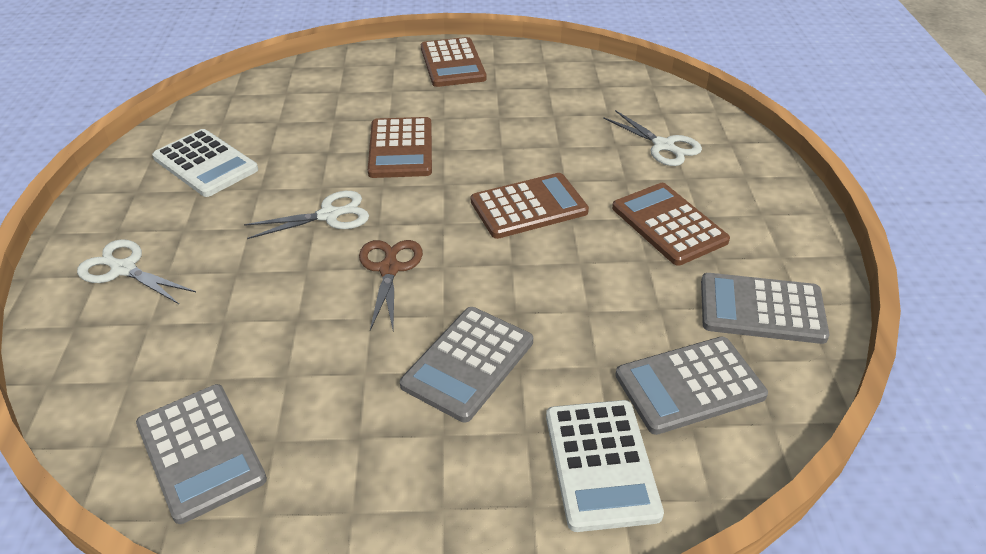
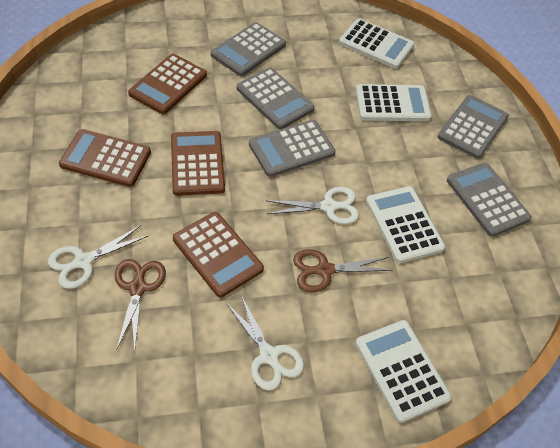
brown scissors: [359,240,423,331] = 1 -> [115,259,166,353] [293,249,392,292] = 2
grey calculator: [136,384,267,524] [400,307,533,422] [615,337,768,435] [701,273,829,344] = 4 -> [211,22,286,76] [236,67,315,129] [249,120,336,177] [438,95,509,159] [447,162,532,237] = 5
white calculator: [152,129,258,197] [546,400,664,532] = 2 -> [339,18,415,69] [355,320,452,423] [356,84,432,121] [366,186,445,263] = 4

